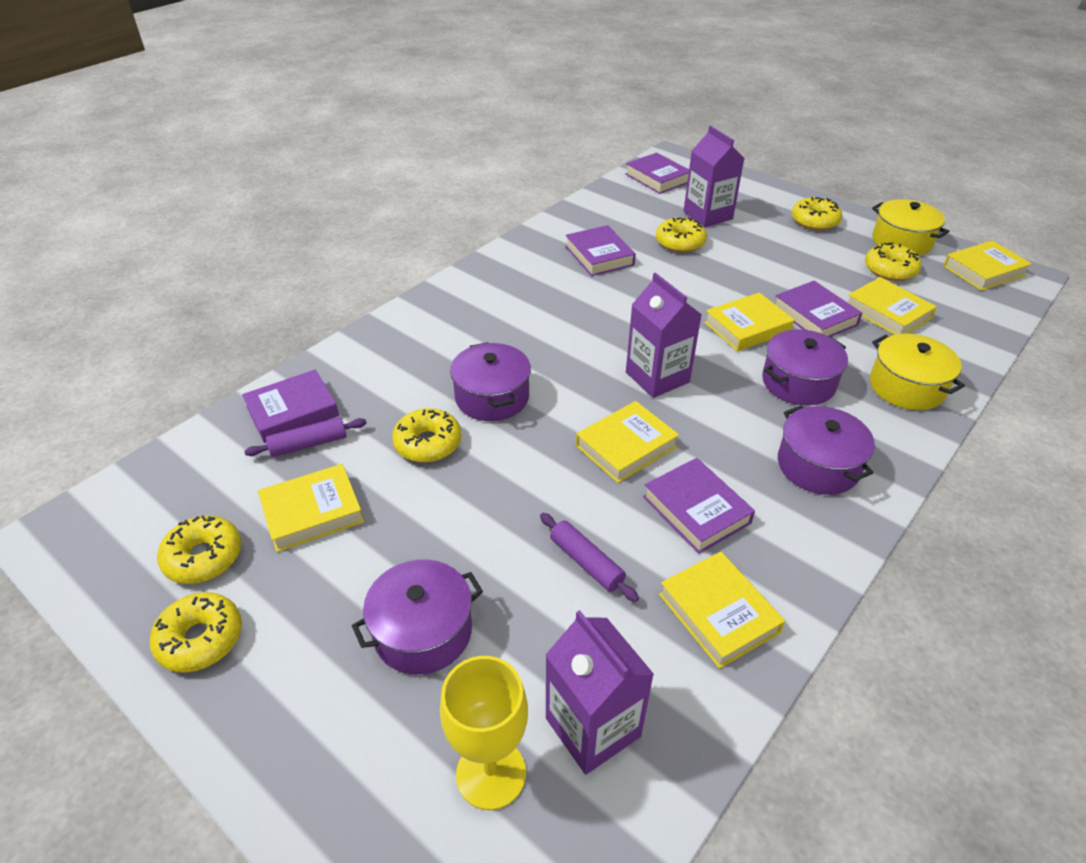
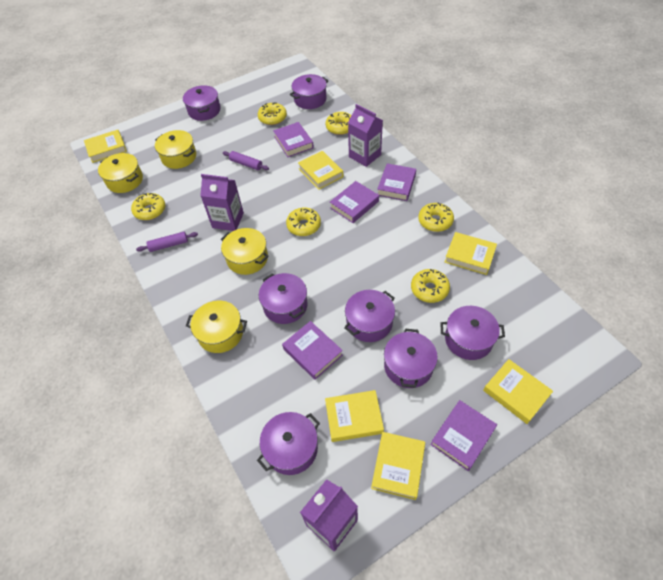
purple pot: [352,559,483,675] [450,342,531,421] [762,329,848,406] [778,406,875,495] = 4 -> [183,85,221,121] [257,412,320,475] [259,273,308,324] [290,74,328,109] [344,290,395,342] [384,329,438,388] [440,306,505,360] = 7
yellow goblet: [440,656,528,810] = 1 -> none = 0
yellow pot: [870,334,965,410] [872,199,949,256] = 2 -> [98,153,143,193] [155,130,196,169] [186,301,247,353] [221,228,269,275] = 4

